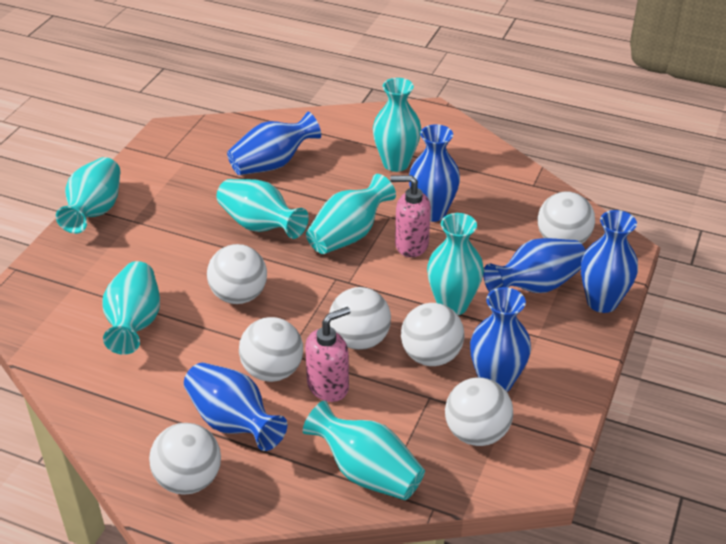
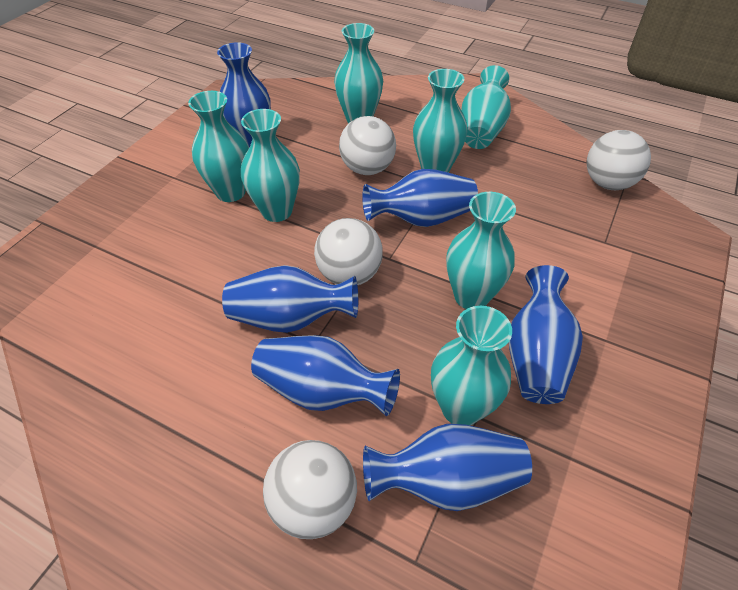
pink soap dispenser: [305,307,351,402] [390,175,431,257] = 2 -> none = 0
white ball: [149,423,221,495] [207,244,267,304] [239,317,303,382] [329,287,391,350] [401,303,464,366] [445,377,513,446] [538,192,595,244] = 7 -> [263,440,357,539] [314,218,383,285] [339,116,396,175] [587,130,651,190] = 4

